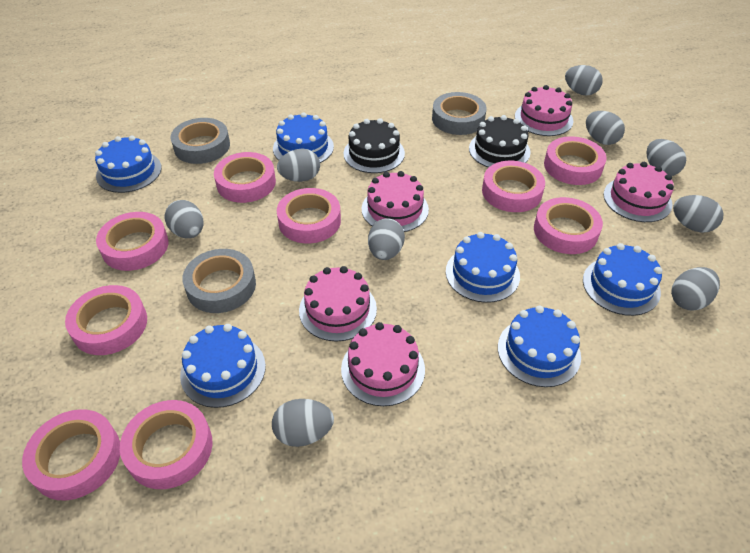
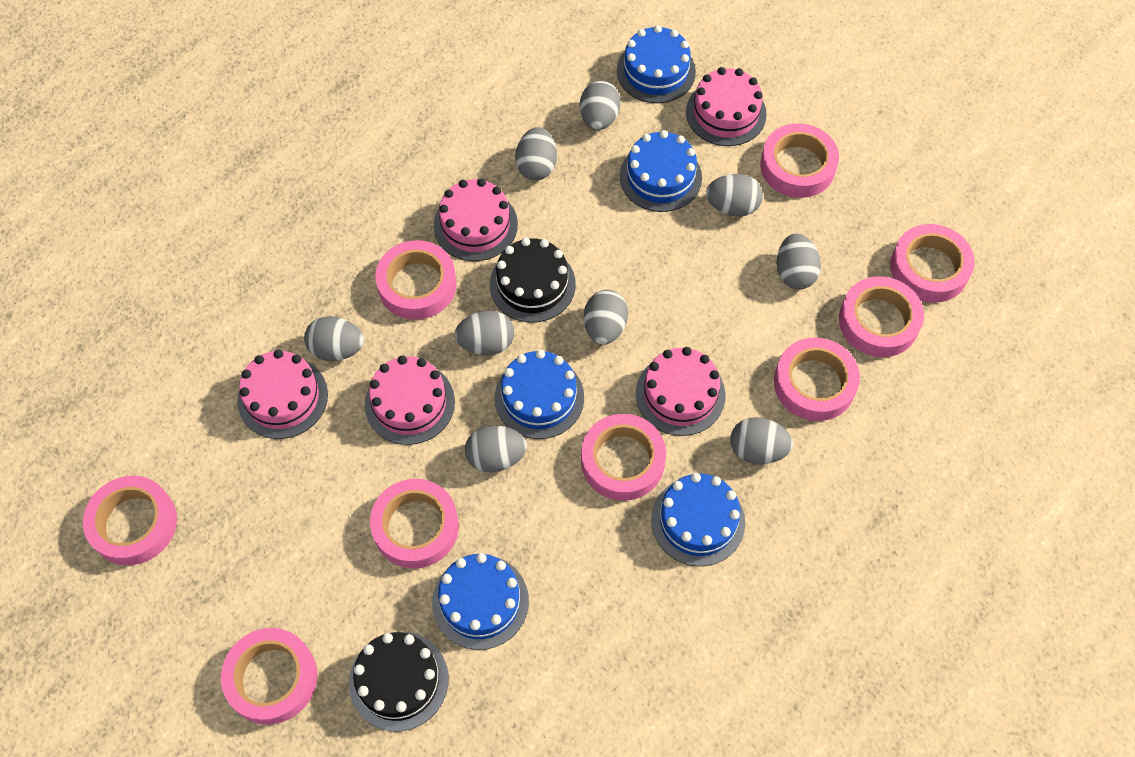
blue cake: [95,135,162,193] [180,324,266,408] [273,112,334,163] [446,232,520,303] [498,305,581,387] [583,243,663,316] = 6 -> [432,553,529,650] [494,350,584,439] [617,25,696,103] [620,130,702,212] [651,473,745,566] = 5
grey tape: [170,118,230,164] [182,249,256,313] [432,92,487,135] = 3 -> none = 0

